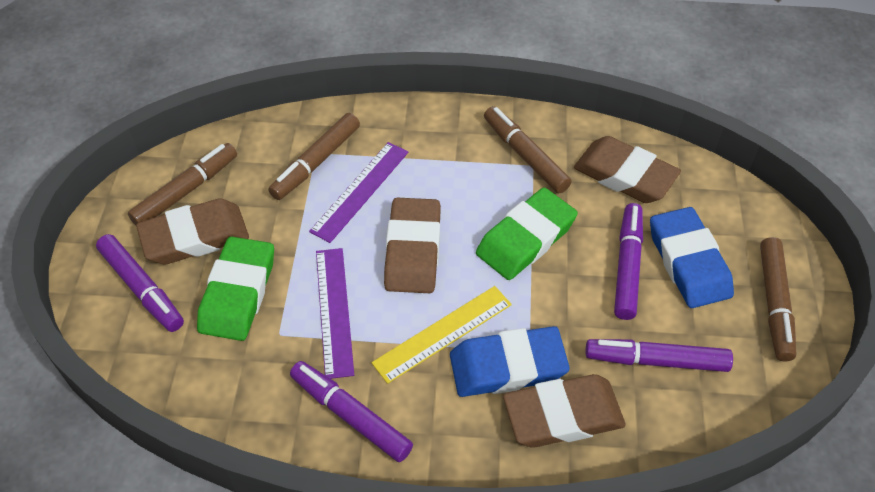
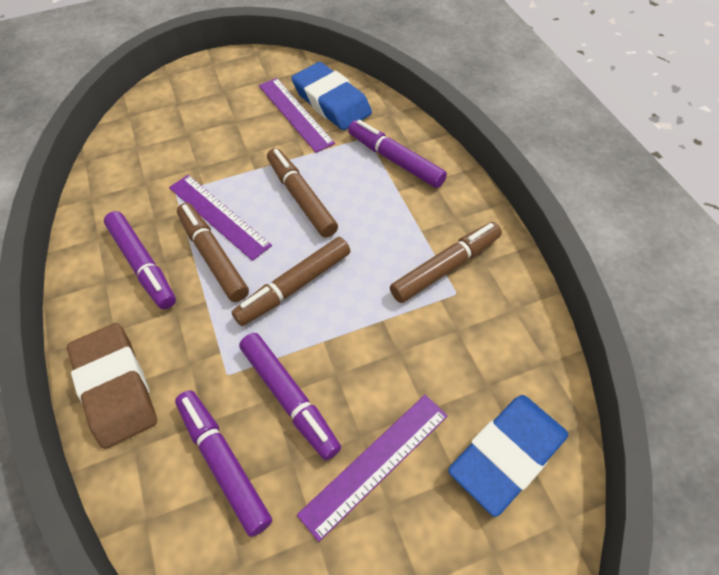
brown eraser: [136,198,249,264] [384,198,441,293] [503,374,626,448] [574,136,681,203] = 4 -> [67,323,157,449] = 1
green eraser: [197,236,274,341] [476,188,578,280] = 2 -> none = 0
purple ruler: [309,142,408,243] [316,248,354,379] = 2 -> [169,175,272,261] [259,78,335,153] [297,395,448,542] = 3
yellow ruler: [372,286,512,384] = 1 -> none = 0

